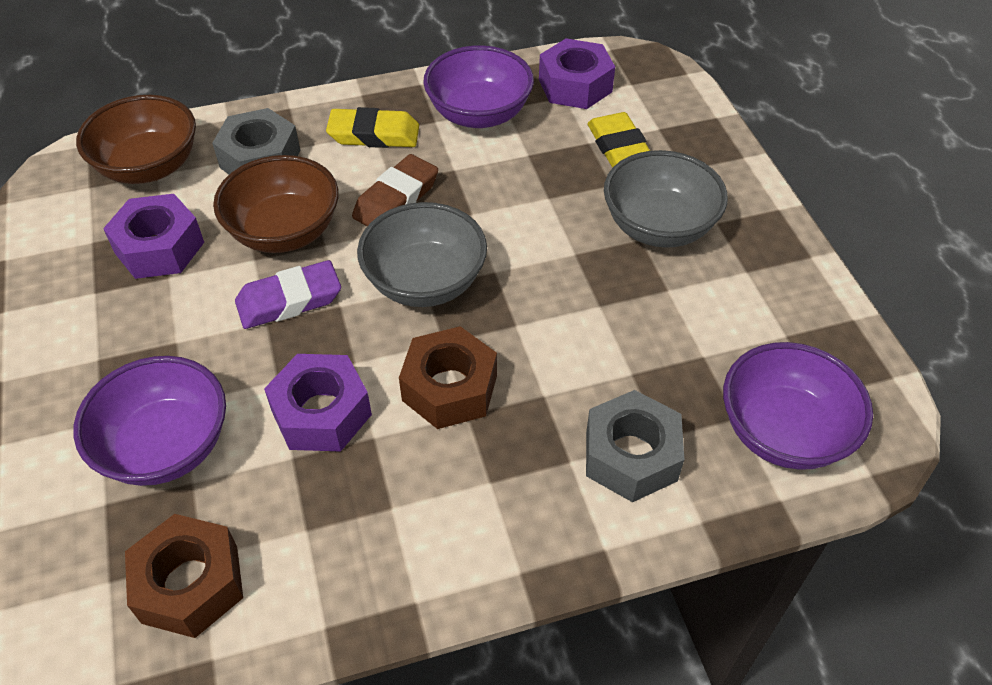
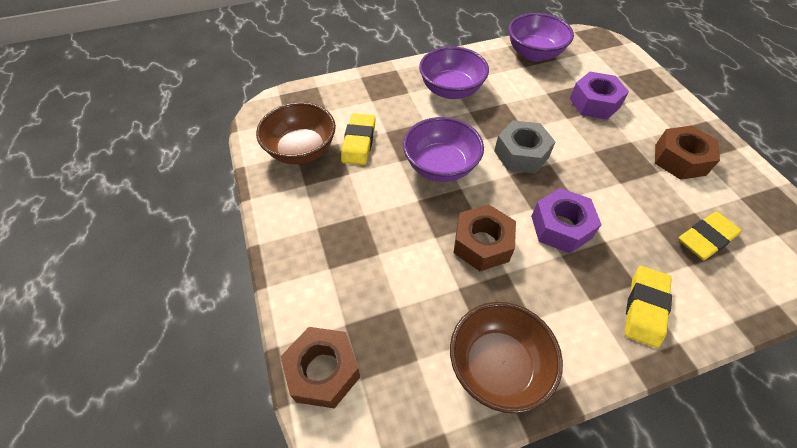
brown eraser: [352,154,438,226] = 1 -> none = 0
brown nut: [125,514,243,638] [399,326,497,429] = 2 -> [280,327,360,409] [454,204,516,271] [655,126,720,180] = 3
grey bowl: [357,202,487,307] [604,150,728,248] = 2 -> none = 0
grey nut: [212,108,300,174] [586,390,684,502] = 2 -> [494,120,555,173] = 1
purple eraser: [235,260,341,329] = 1 -> none = 0
purple nut: [103,194,204,279] [264,354,372,452] [539,38,615,109] = 3 -> [531,188,602,253] [570,72,629,120] = 2
yellow eraser: [326,107,419,148] [587,112,650,168] = 2 -> [341,113,376,165] [625,266,672,348] [679,211,742,260] = 3

